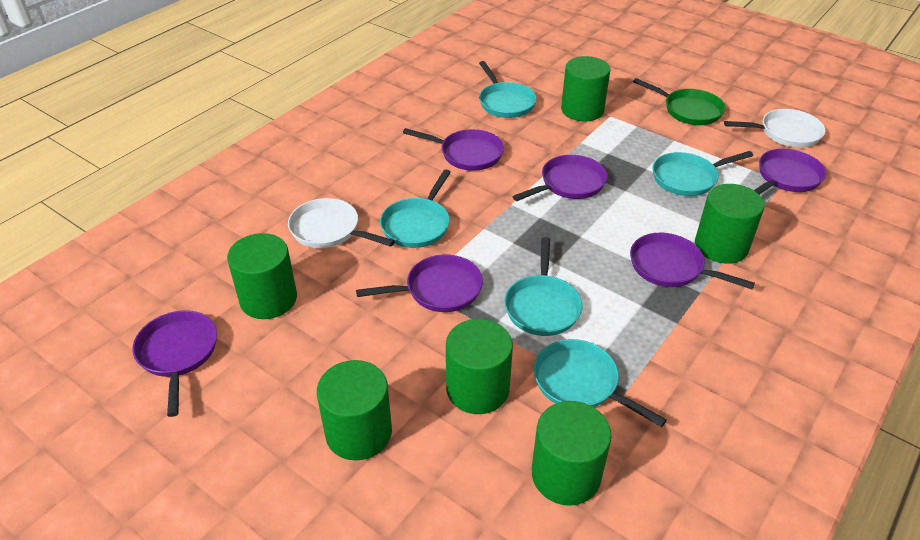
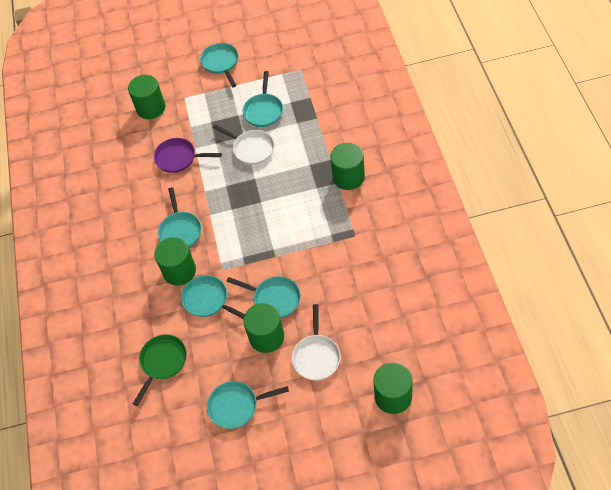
green cylinder: [227,233,297,319] [317,360,392,460] [446,319,513,414] [532,401,611,506] [561,56,611,121] [695,184,765,264] = 6 -> [128,75,165,119] [154,237,196,285] [243,303,284,353] [330,143,365,190] [373,363,413,414] = 5
purple pan: [132,311,217,417] [356,255,483,312] [403,128,504,171] [512,155,607,201] [630,233,755,289] [754,149,826,195] = 6 -> [154,138,222,173] = 1
turquoise pan: [380,169,451,248] [479,61,537,118] [504,237,583,336] [534,339,667,427] [652,151,753,196] = 5 -> [158,187,202,248] [181,275,245,319] [200,43,238,87] [207,381,289,429] [226,276,301,318] [243,71,283,127] = 6

